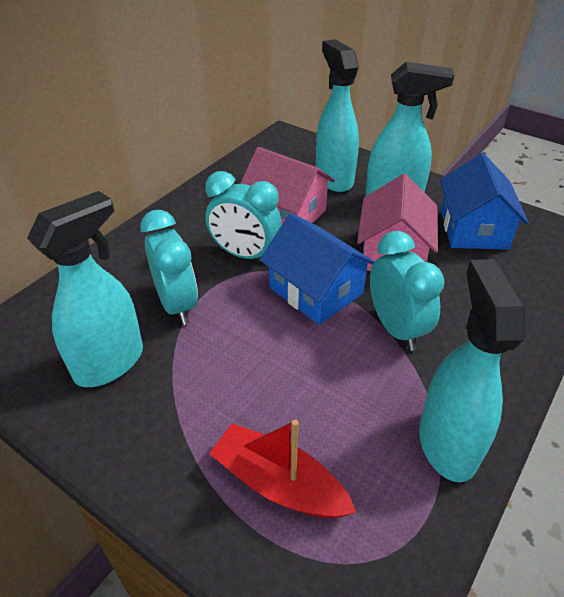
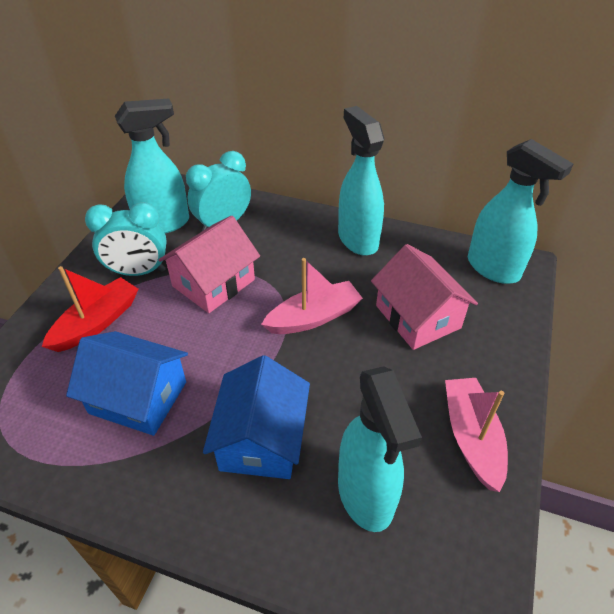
pink boat: none = 0 -> [261,258,363,334] [445,378,508,492] = 2
turquoise clock: [140,210,198,325] [205,171,282,259] [370,231,445,351] = 3 -> [85,202,167,276] [186,151,251,231] = 2

